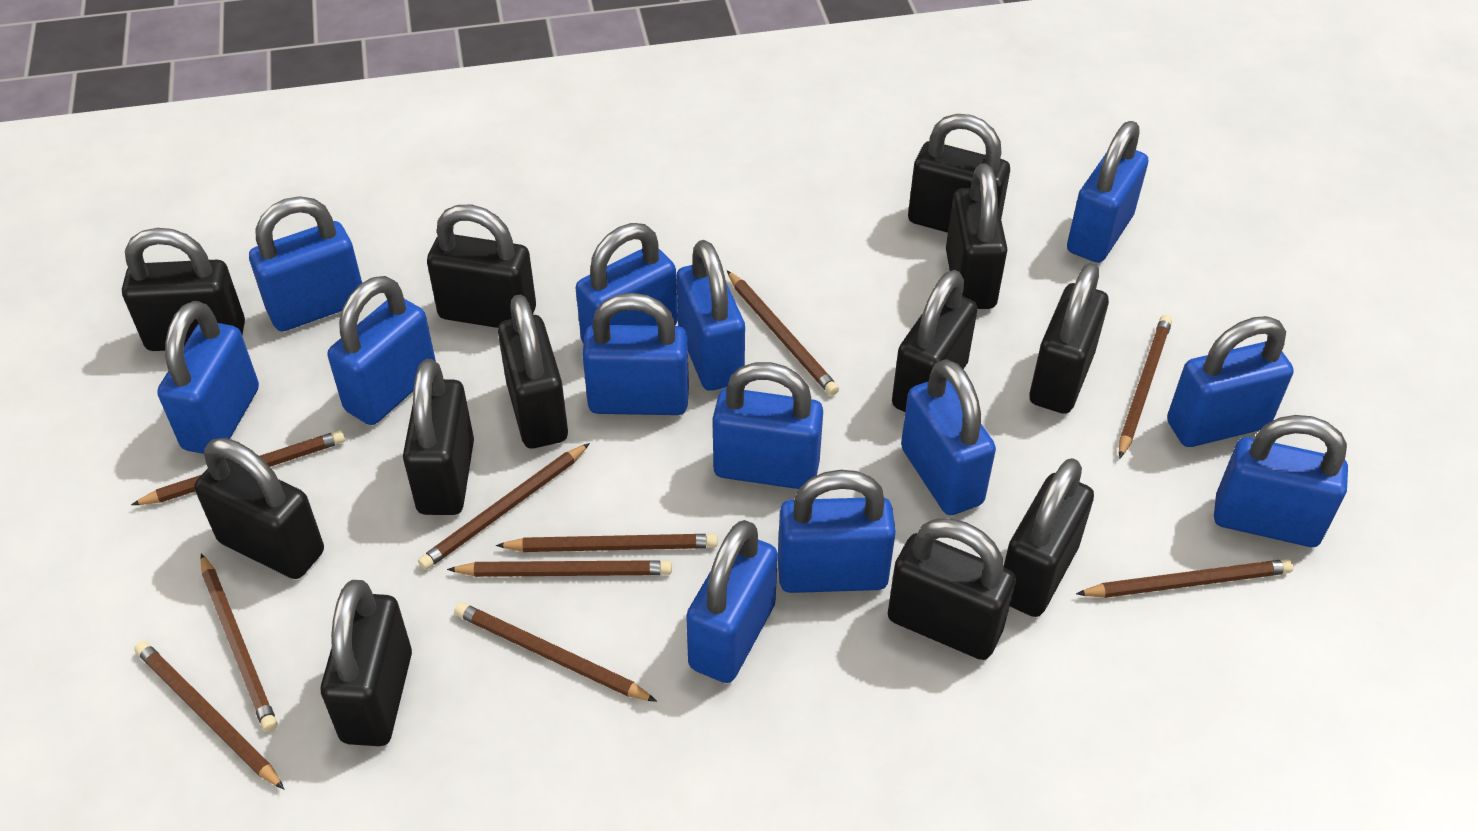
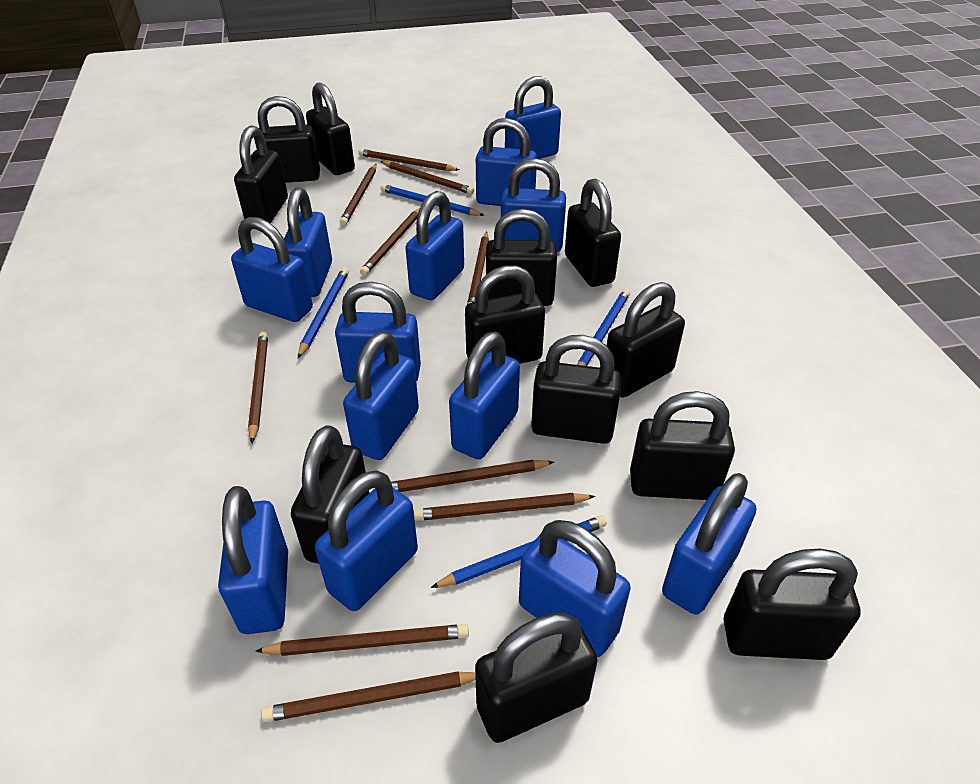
blue pencil: none = 0 -> [298,268,349,358] [381,184,484,216] [431,515,607,588] [577,289,630,366] = 4

